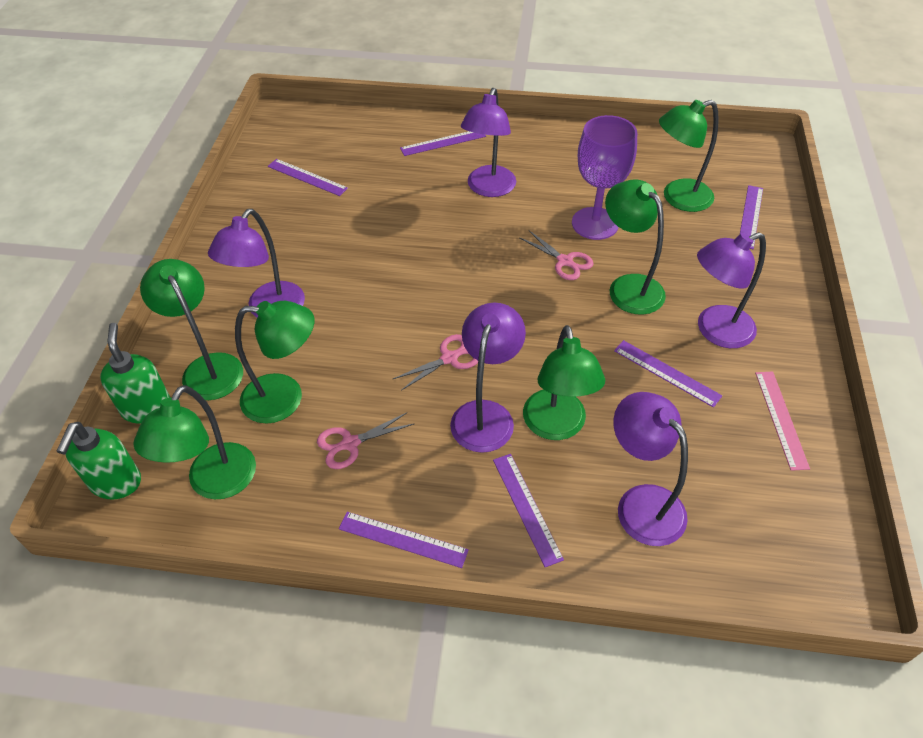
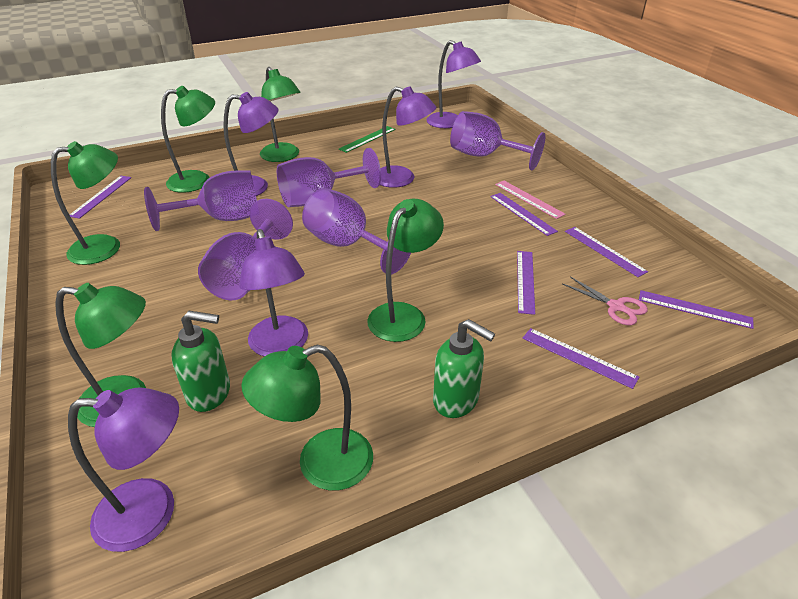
green ruler: none = 0 -> [339,126,395,153] = 1
pink scissors: [317,412,415,469] [393,334,478,391] [519,230,594,280] = 3 -> [563,277,648,325] = 1
purple goblet: [572,115,637,240] = 1 -> [144,170,257,231] [198,199,293,300] [277,148,381,207] [302,188,411,274] [450,111,545,170] = 5

